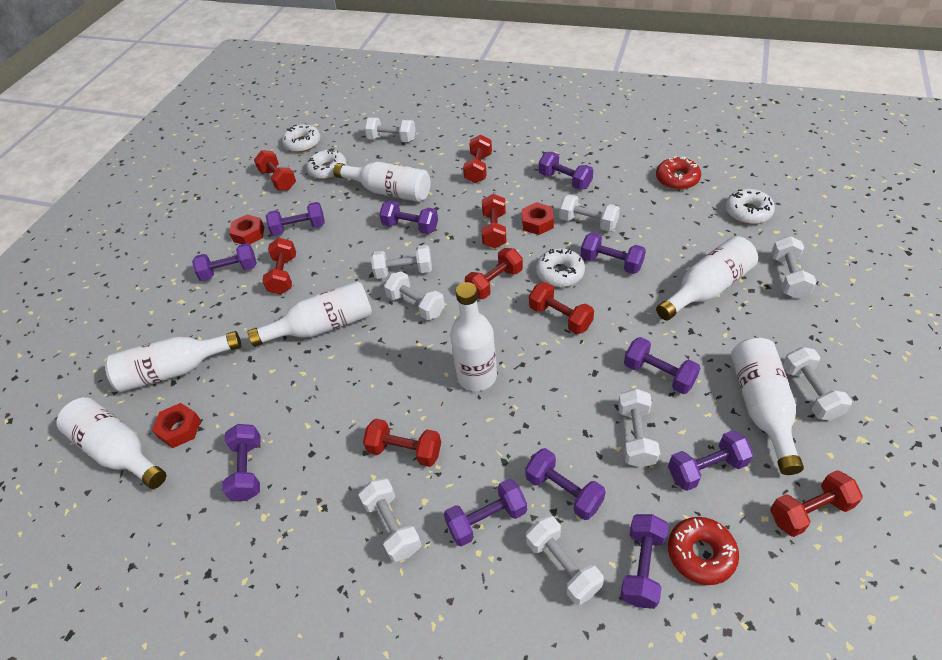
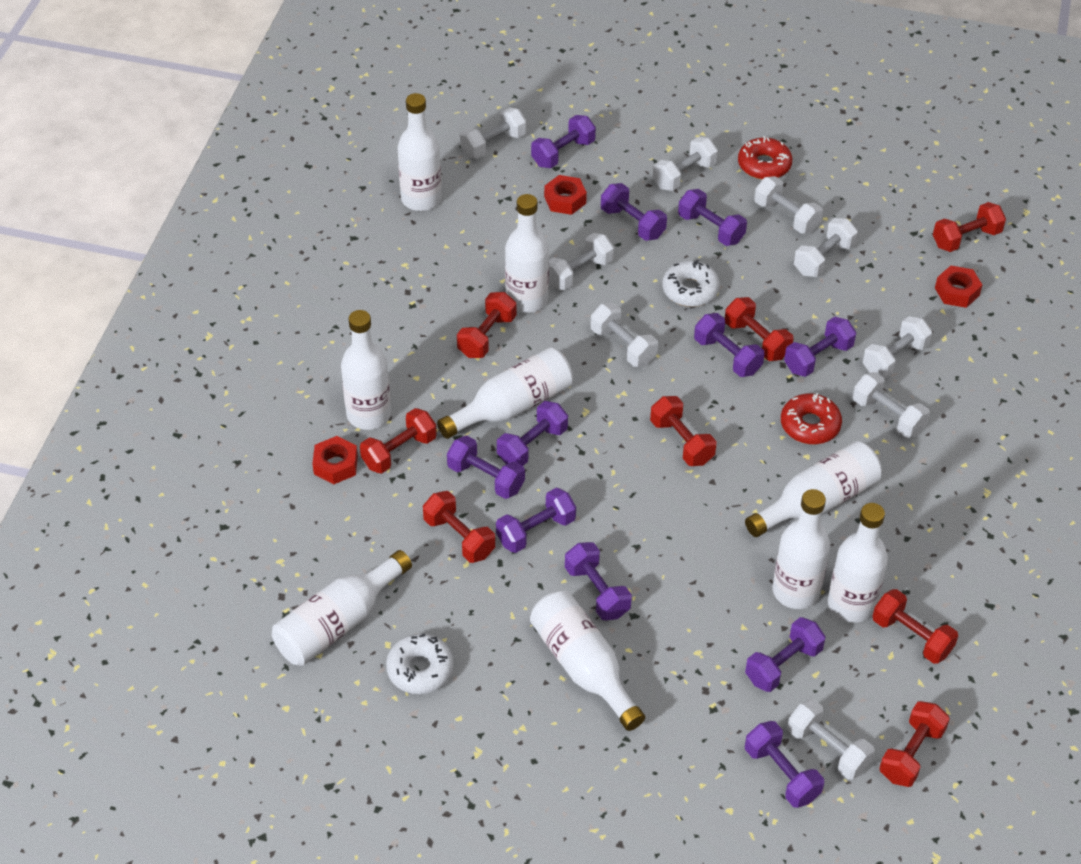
white bottle: [56,397,166,489] [105,331,241,392] [248,281,372,347] [333,162,431,202] [450,282,497,391] [656,236,758,321] [731,337,804,475] = 7 -> [272,550,412,666] [341,310,391,430] [397,93,442,211] [437,347,573,439] [505,194,549,313] [530,591,645,731] [745,441,882,537] [772,489,830,609] [828,503,888,623] = 9
white donut: [282,124,320,152] [306,148,347,180] [536,248,585,287] [725,189,775,224] = 4 -> [386,633,454,694] [662,260,720,307] = 2

